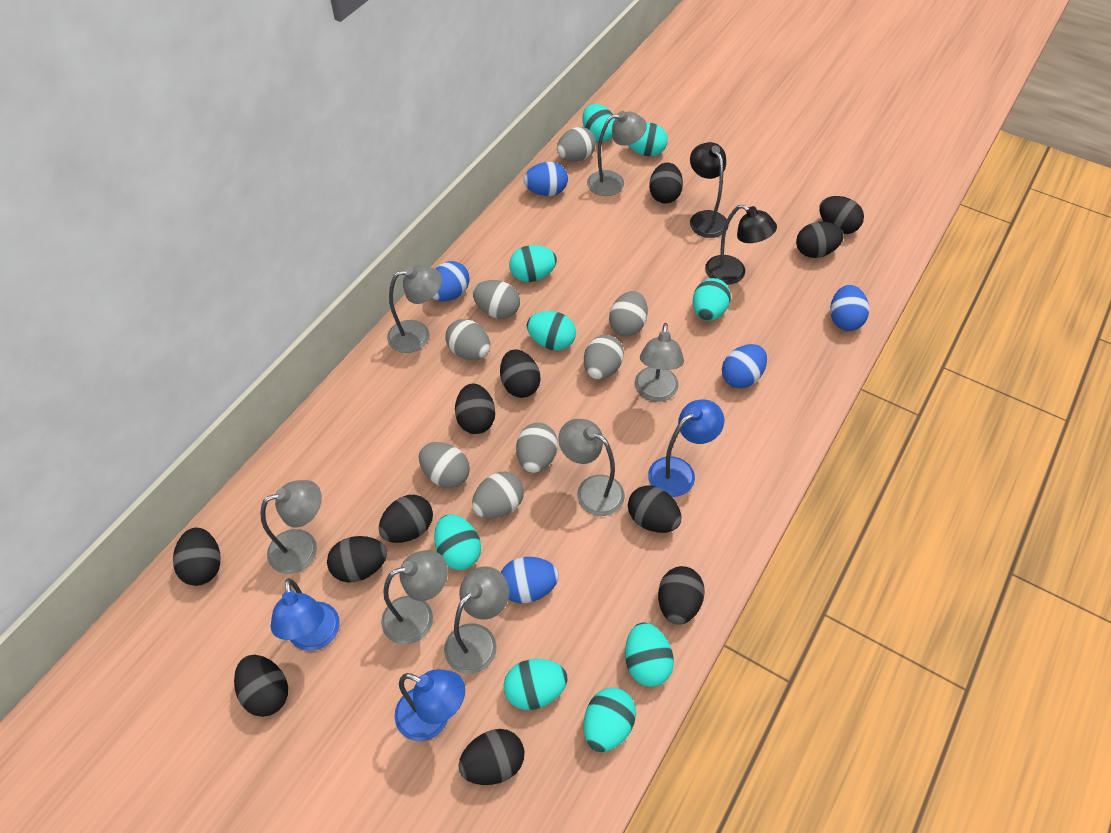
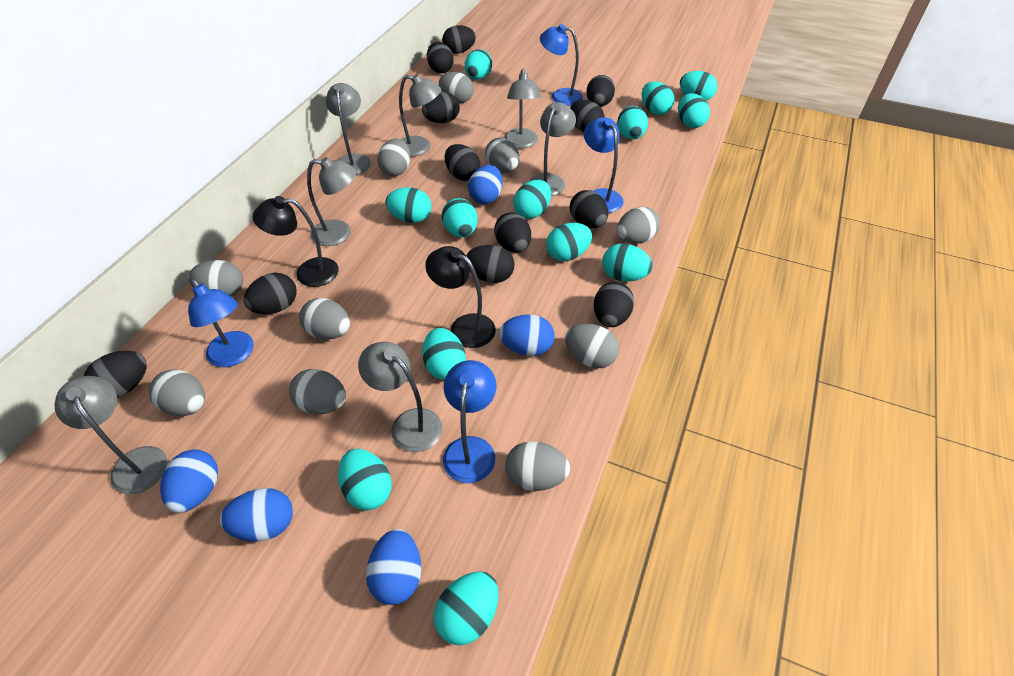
blue lamp: [271,578,340,651] [394,669,465,741] [648,399,724,497] = 3 -> [188,279,254,367] [443,360,496,483] [540,24,583,106] [584,117,624,213] = 4
grey egg: [419,442,470,488] [445,319,490,360] [472,472,524,519] [473,280,520,319] [516,423,558,473] [557,127,596,162] [584,335,624,380] [609,291,648,337] = 8 -> [149,369,205,416] [188,260,243,296] [289,369,346,414] [299,298,350,339] [377,138,411,176] [439,72,474,103] [485,138,520,173] [505,441,570,491] [565,324,619,368] [617,207,660,244] = 10
turquoise egg: [434,514,481,570] [504,659,568,710] [509,245,557,282] [527,311,576,350] [582,104,615,142] [583,687,636,752] [625,622,674,687] [628,123,668,156] [693,278,731,321] = 9 -> [338,449,392,510] [386,187,431,223] [422,328,466,380] [434,571,499,645] [442,198,478,237] [465,49,492,79] [513,180,551,219] [546,223,592,261] [602,244,653,281] [617,106,648,140] [642,81,674,115] [678,93,710,128] [680,71,717,101] = 13

